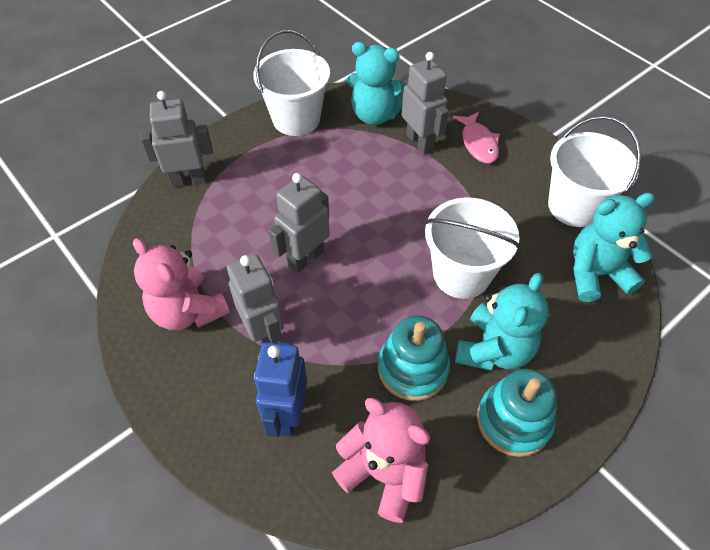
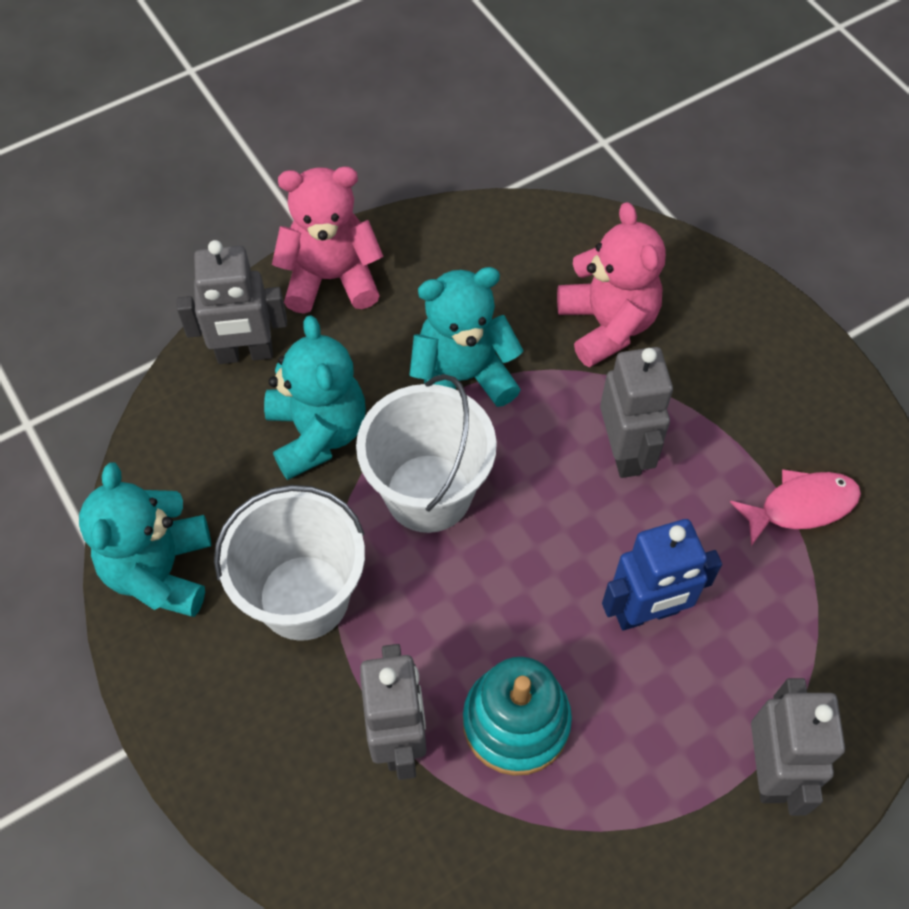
turquoise stacking toy: [378,315,450,401] [477,369,557,457] = 2 -> [463,657,572,776] = 1
white bucket: [253,30,330,136] [425,197,520,299] [548,116,641,227] = 3 -> [214,485,365,641] [356,374,497,533] = 2

